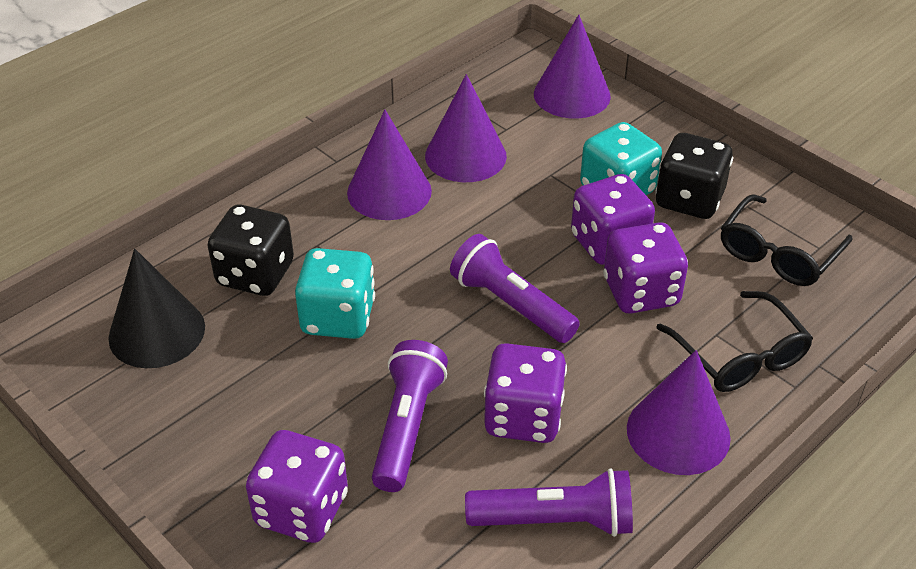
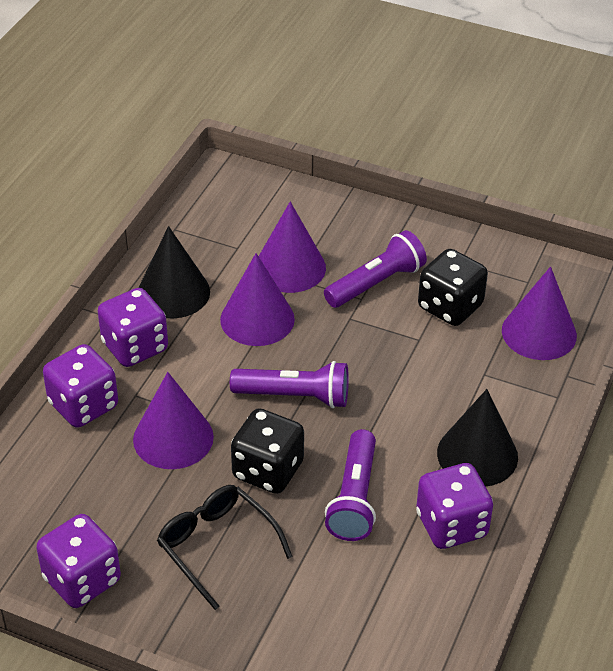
black cone: [108,249,205,368] = 1 -> [138,226,210,318] [437,389,518,486] = 2
black glasses: [656,291,813,392] [721,194,852,286] = 2 -> [157,485,293,610] = 1
turquoise dice: [295,248,375,339] [580,122,662,195] = 2 -> none = 0

